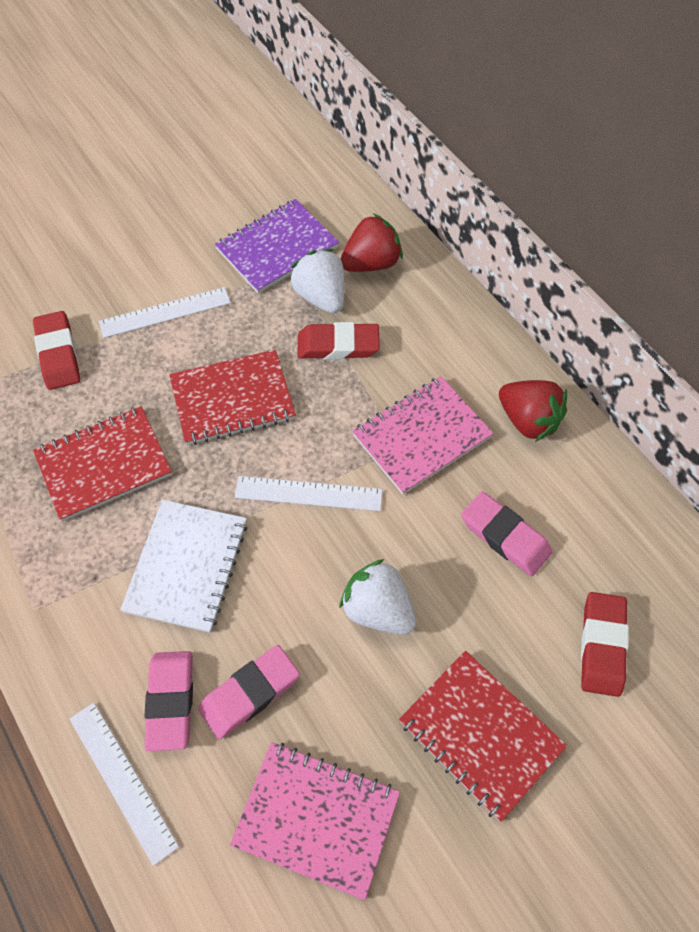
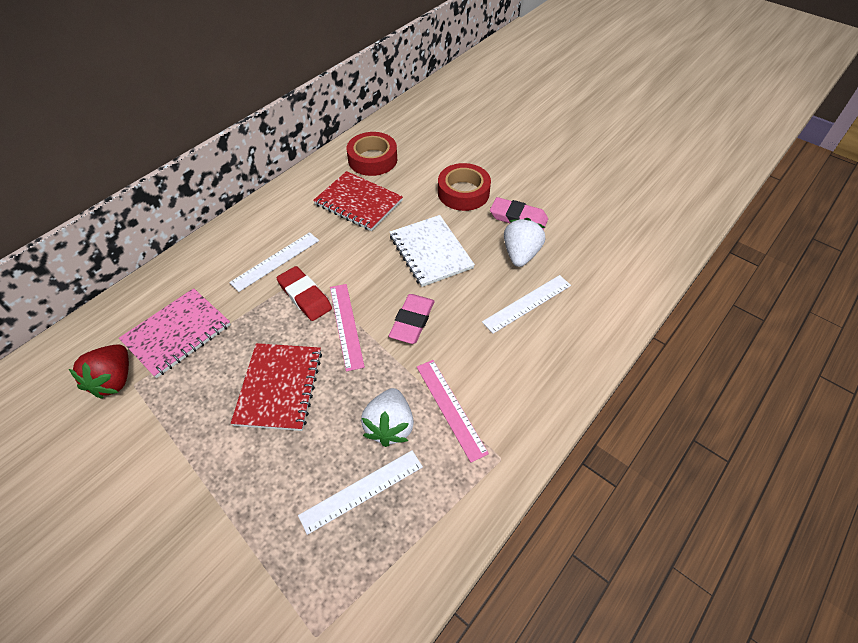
pink eraser: [144,651,193,751] [198,645,300,739] [461,491,552,576] = 3 -> [389,294,434,344] [490,197,548,231] = 2
pink notebook: [230,742,400,900] [352,376,494,495] = 2 -> [119,288,231,378] = 1
pink ruler: none = 0 -> [330,284,365,371] [417,360,489,462] = 2
purple notebook: [215,199,339,293] = 1 -> none = 0
red eraser: [33,311,80,390] [297,322,380,360] [581,592,629,697] = 3 -> [277,266,332,321] = 1
red notebook: [33,406,172,521] [169,350,296,445] [399,651,567,822] = 3 -> [231,343,322,431] [313,171,403,231] = 2
red strawberry: [341,213,403,272] [499,380,567,442] = 2 -> [69,344,129,399] = 1
red tape: none = 0 -> [347,132,397,176] [438,163,491,211] = 2

